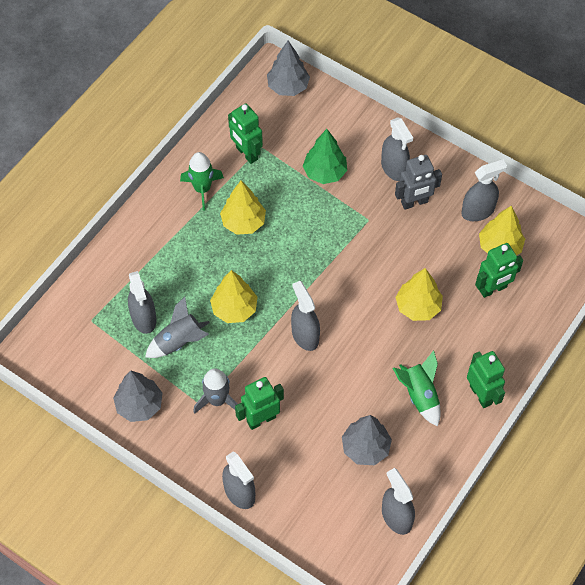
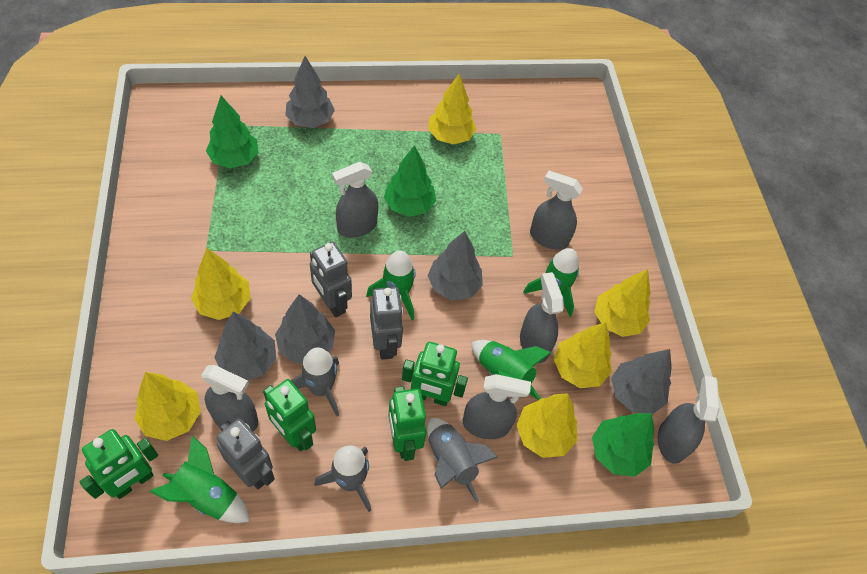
green rocket: [180,152,224,210] [392,350,441,426] = 2 -> [150,435,250,523] [366,250,416,320] [471,340,552,400] [523,248,579,317] = 4
green tree: [303,129,347,184] = 1 -> [206,96,258,168] [384,145,436,217] [592,413,654,477] = 3
grey robot: [395,155,442,210] = 1 -> [217,419,275,489] [310,242,352,318] [370,287,403,360] = 3
grey rocket: [145,297,210,358] [193,368,238,414] = 2 -> [291,347,339,416] [315,445,371,512] [427,418,498,503] = 3
grey tree: [113,370,163,422] [267,41,310,96] [342,415,392,465] = 3 -> [214,311,276,380] [275,294,335,364] [285,56,335,128] [428,231,483,300] [611,349,672,414] = 5
yellow tree: [210,270,257,323] [220,181,266,235] [396,268,443,321] [479,206,525,255] = 4 -> [134,372,201,441] [191,248,251,320] [428,73,476,145] [516,393,577,458] [554,322,612,388] [594,269,651,337] = 6

